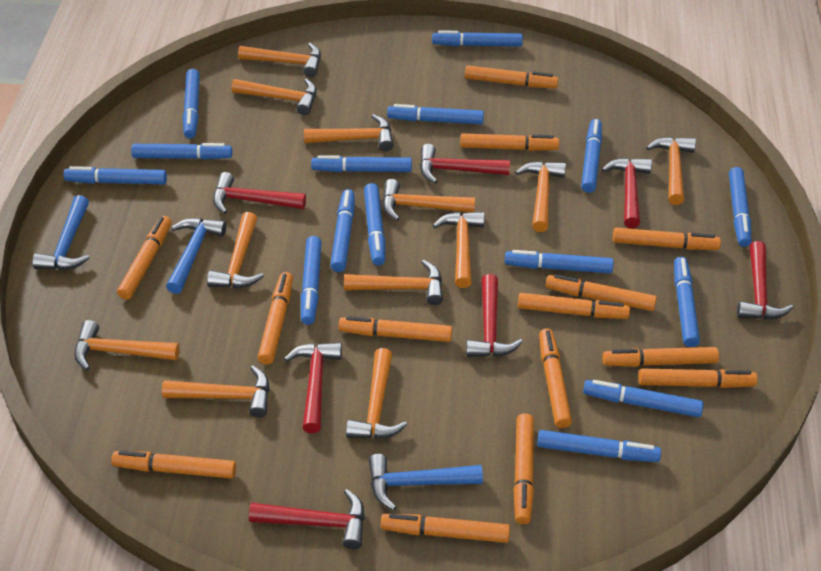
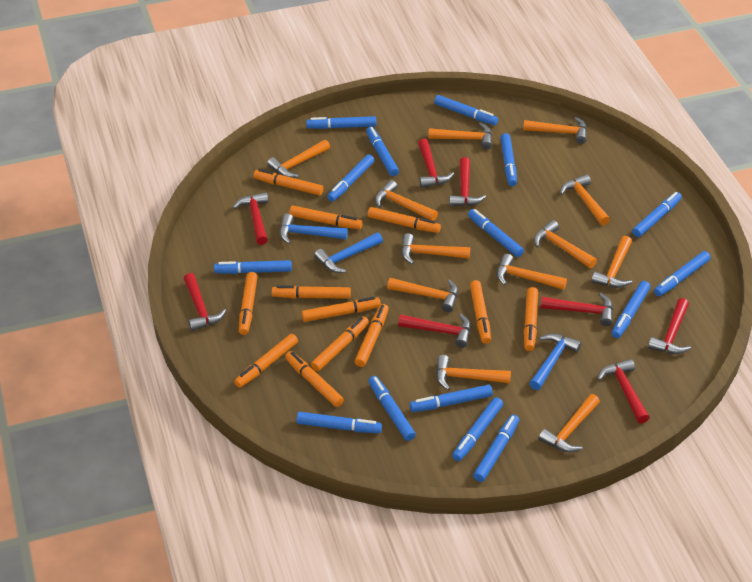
orange marker: [111,451,236,478] [117,216,171,300] [258,272,293,364] [339,316,452,342] [380,514,510,543] [460,133,559,151] [465,65,558,88] [514,413,534,524] [518,293,630,319] [539,328,572,428] [546,274,657,311] [602,347,719,367] [613,227,721,250] [638,368,758,388] = 14 -> [234,334,298,388] [239,272,258,335] [253,169,323,196] [272,285,351,299] [285,351,344,407] [289,206,363,229] [302,297,381,322] [311,316,369,371] [355,304,389,367] [368,207,441,233] [470,280,491,344] [524,287,538,351] = 12
red hammer: [213,172,306,214] [249,489,365,549] [284,342,342,433] [420,144,510,184] [466,274,523,357] [602,158,652,228] [737,241,794,320] = 7 -> [184,273,226,331] [233,192,268,245] [398,314,471,348] [418,139,454,188] [449,157,486,206] [541,293,613,326] [597,359,650,424] [648,298,691,354] = 8

